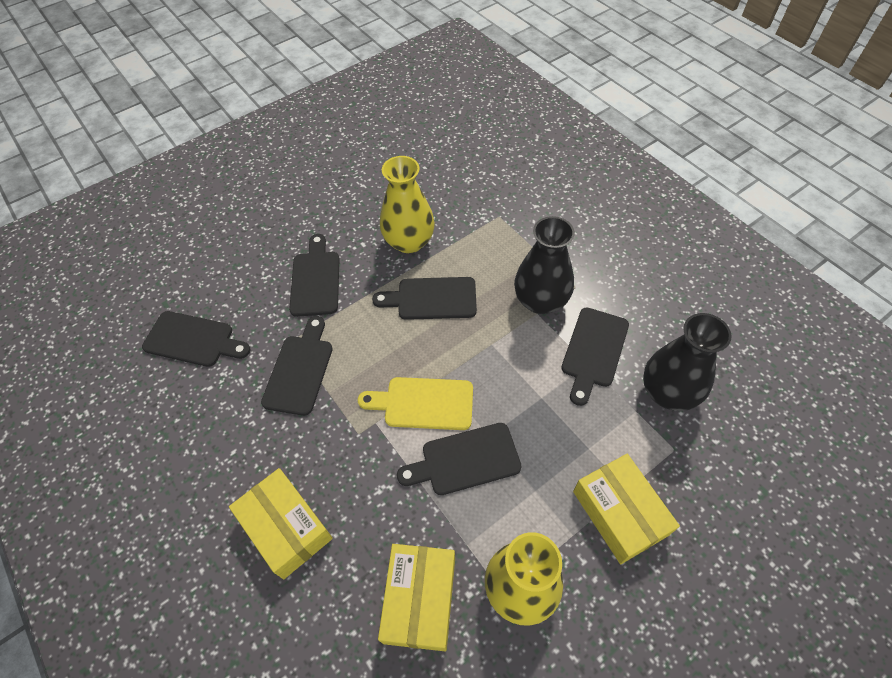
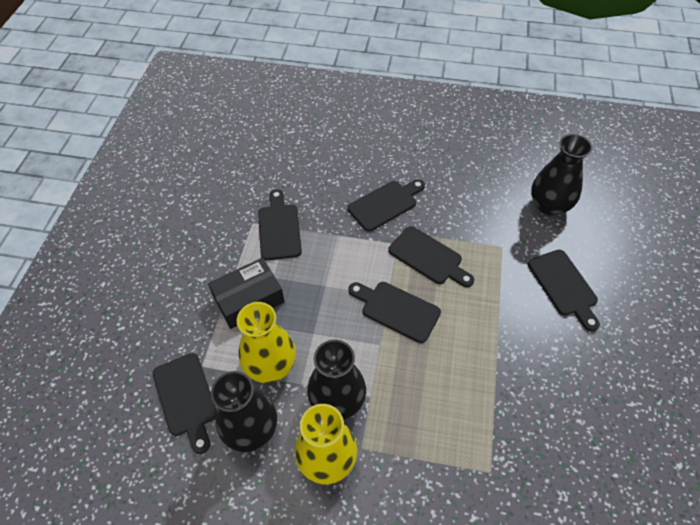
black box: none = 0 -> [208,258,285,329] = 1
black vase: [514,216,575,314] [643,313,732,411] = 2 -> [211,371,277,452] [307,340,366,420] [531,134,593,216] = 3
yellow box: [229,468,333,579] [378,544,455,651] [573,454,680,564] = 3 -> none = 0
yellow cutting board: [358,377,473,430] = 1 -> none = 0

